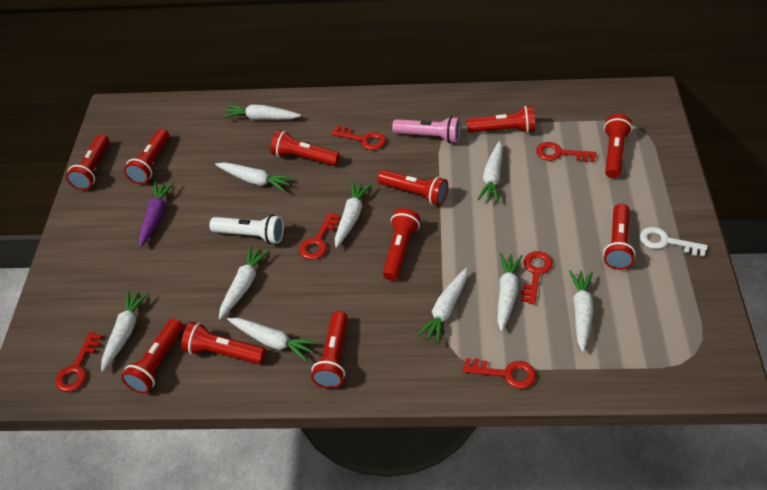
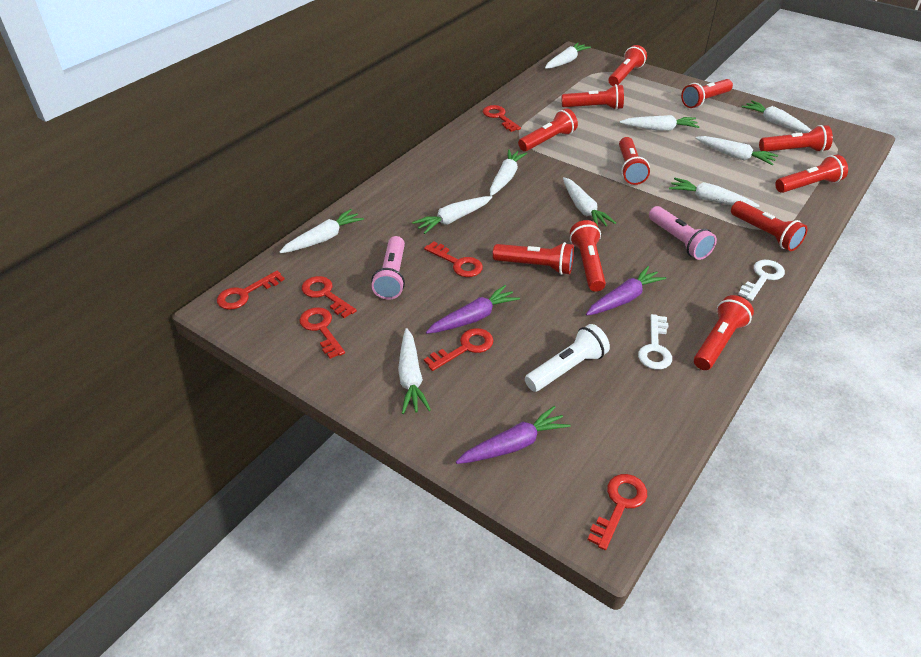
pink flashlight: [392,116,461,144] = 1 -> [371,236,405,300] [649,206,717,260] = 2
purple carrot: [139,182,174,247] = 1 -> [426,285,520,334] [456,406,571,464] [586,266,666,316] = 3
red key: [55,332,103,392] [299,212,341,260] [331,126,386,150] [463,358,536,389] [521,251,553,304] [536,142,597,162] = 6 -> [217,271,285,310] [300,307,345,359] [302,276,357,318] [424,241,483,277] [424,328,494,371] [483,105,521,132] [588,474,647,550] = 7
white key: [640,227,708,256] = 1 -> [638,314,672,370] [738,260,785,301] = 2

